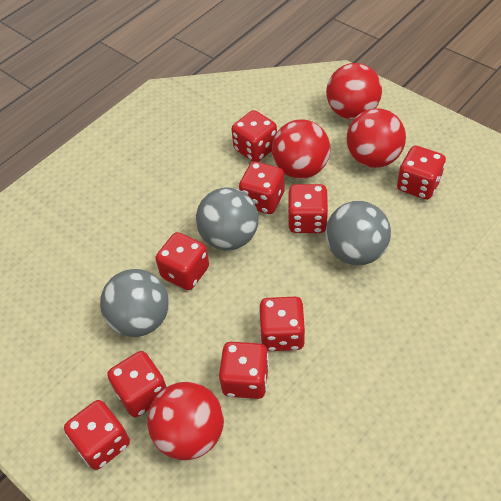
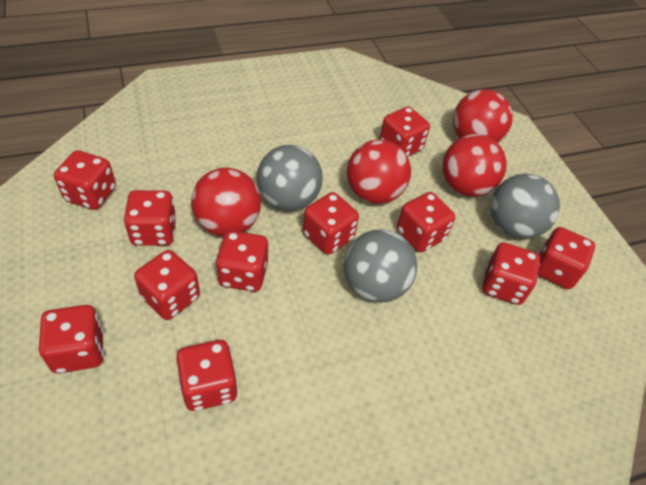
red dice: [64,400,130,470] [107,351,167,417] [156,232,209,290] [219,342,269,399] [231,110,277,162] [239,161,285,214] [259,297,305,351] [287,184,328,233] [397,146,446,200] = 9 -> [39,305,104,373] [54,150,116,210] [123,190,177,246] [134,250,200,320] [176,340,238,411] [216,231,268,292] [303,192,359,255] [380,107,430,156] [397,192,455,252] [482,242,540,305] [538,227,595,289] = 11

